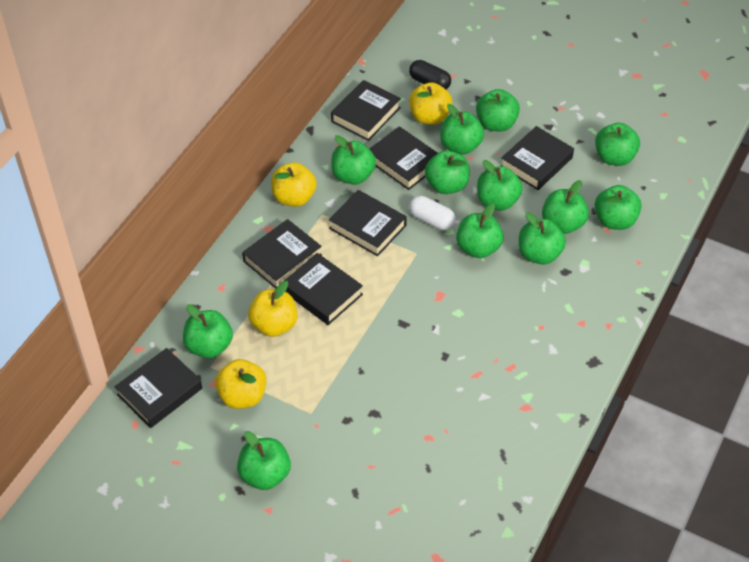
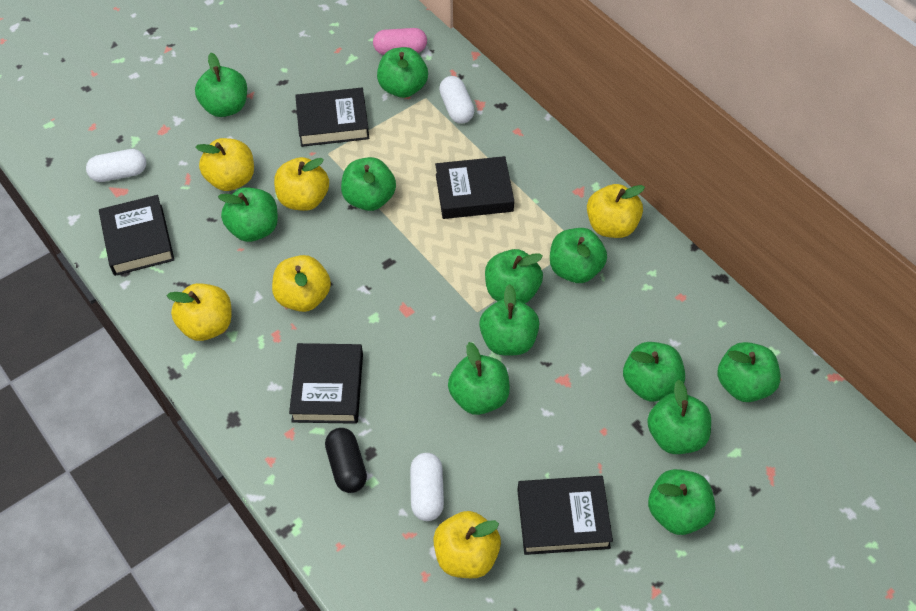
black book: [115,348,202,428] [242,219,322,289] [284,253,363,325] [329,190,407,256] [331,80,401,141] [369,126,437,190] [501,126,574,190] = 7 -> [99,195,174,276] [289,343,363,424] [295,88,369,147] [435,156,514,219] [517,476,613,555] = 5
pink capsule: none = 0 -> [373,28,427,55] = 1
white capsule: [409,196,455,230] = 1 -> [86,149,146,182] [410,453,444,521] [439,76,475,123] = 3
yellow apple: [215,359,266,409] [248,281,298,337] [271,162,317,207] [409,82,452,125] = 4 -> [167,283,232,341] [195,138,254,191] [272,255,331,312] [274,157,329,211] [433,511,501,578] [587,184,645,238] = 6

